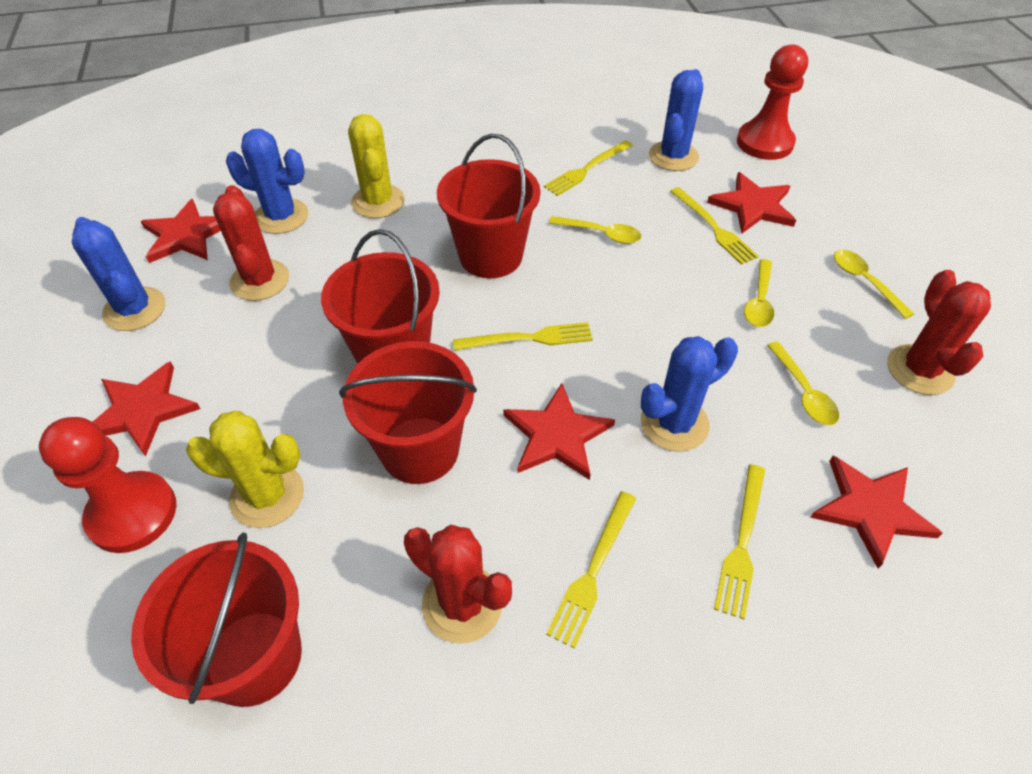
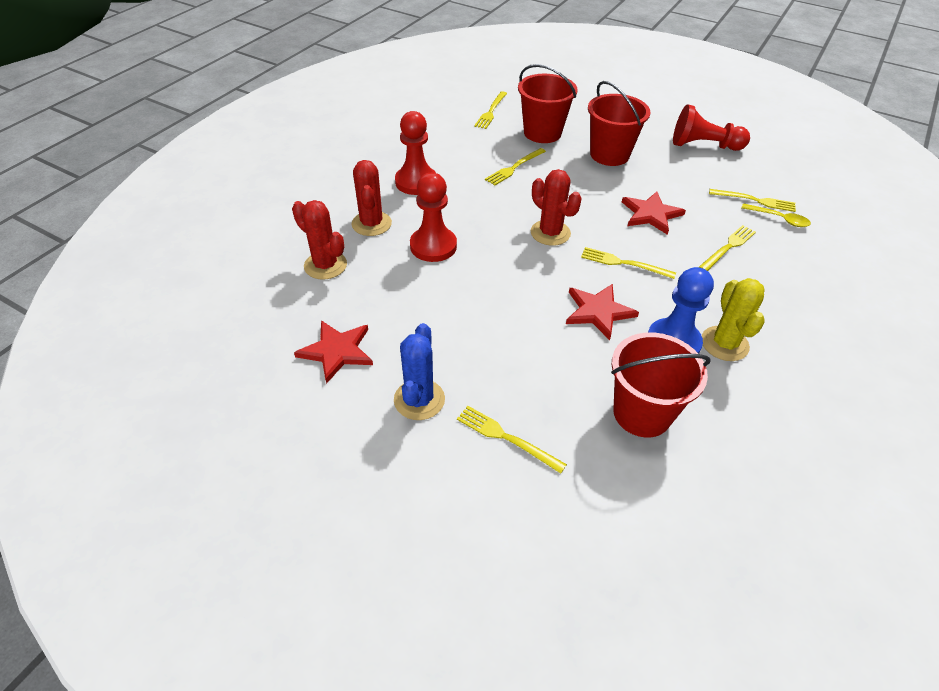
blue cactus: [72,217,165,331] [226,129,308,234] [641,336,738,452] [649,69,703,171] = 4 -> [394,323,445,420] = 1
blue pawn: none = 0 -> [648,267,714,354] = 1
red bucket: [131,533,302,707] [321,229,440,364] [339,341,477,484] [437,134,540,278] = 4 -> [518,64,578,143] [588,81,650,166] [611,333,711,437] = 3
red pawn: [39,417,177,553] [737,44,808,160] = 2 -> [395,111,436,195] [410,173,457,262] [673,104,750,151] = 3
red star: [93,361,200,457] [141,199,221,263] [503,383,615,480] [707,172,796,233] [810,456,943,569] = 5 -> [294,320,373,384] [566,284,639,340] [622,192,686,235] = 3
yellow cactus: [186,411,304,528] [348,114,405,218] = 2 -> [702,278,765,361] = 1
yellow fork: [453,322,593,350] [544,140,633,196] [546,491,636,649] [670,187,759,265] [714,464,765,619] = 5 -> [457,406,567,473] [474,91,507,129] [485,148,546,185] [581,247,676,279] [699,225,756,271] [709,189,796,212] = 6
yellow spoon: [549,216,641,244] [744,259,774,327] [767,342,839,425] [834,250,914,319] = 4 -> [741,203,811,227] = 1

